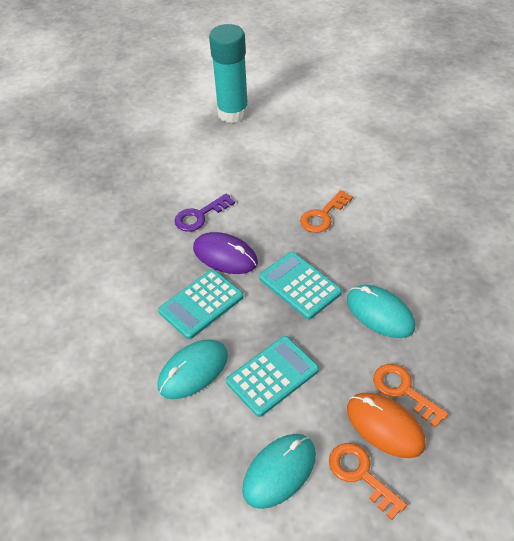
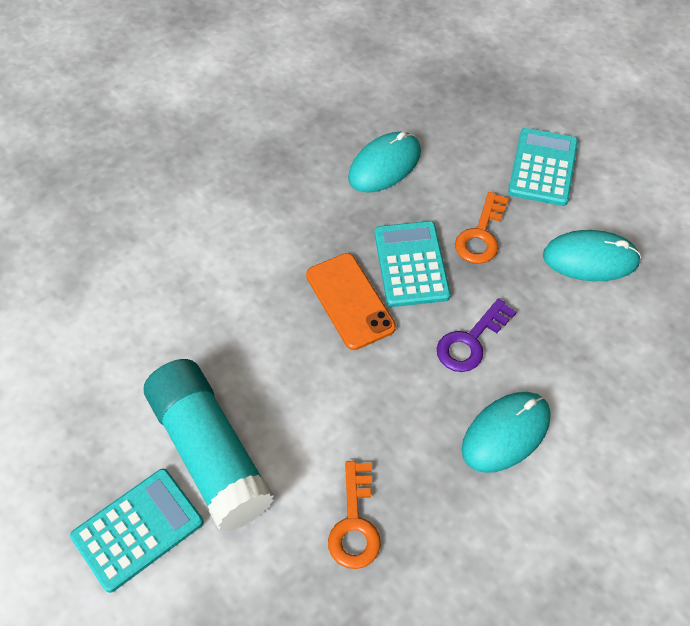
orange key: [300,190,353,233] [329,443,407,520] [373,364,449,428] = 3 -> [328,461,381,569] [455,192,509,264] = 2
orange mouse: [347,393,426,458] = 1 -> none = 0
orange phone: none = 0 -> [306,253,396,350] = 1
purple mouse: [193,232,258,274] = 1 -> none = 0

